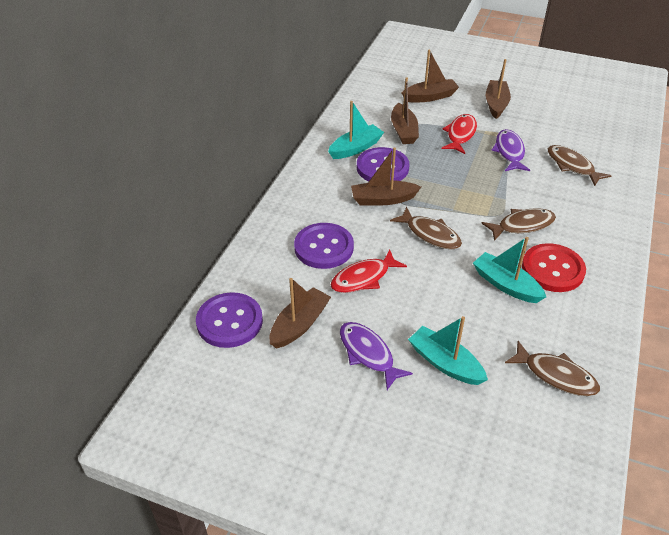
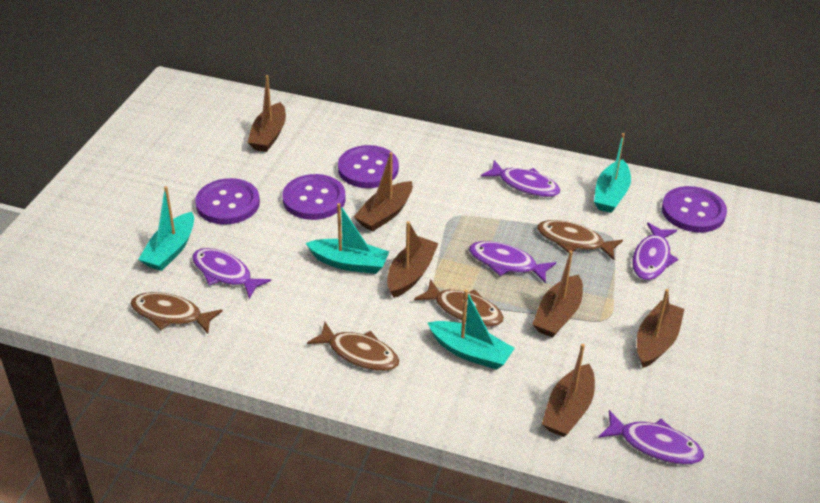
brown boat: [270,278,331,349] [351,147,421,206] [391,78,419,144] [401,50,459,102] [486,59,511,119] = 5 -> [247,75,286,152] [354,152,413,231] [387,221,439,298] [532,250,583,338] [542,344,595,437] [637,289,685,368] = 6
purple button: [196,292,263,348] [294,223,354,269] [357,147,409,181] = 3 -> [195,178,260,225] [282,174,346,220] [338,145,399,188] [662,186,727,233] = 4
purple fish: [340,322,413,390] [491,129,530,171] = 2 -> [192,248,271,299] [469,241,556,284] [481,160,560,197] [598,410,704,464] [632,222,678,280] = 5
red button: [522,243,586,292] = 1 -> none = 0
red fish: [331,250,407,293] [441,114,477,154] = 2 -> none = 0
turquoise boat: [328,101,384,159] [408,316,488,385] [473,237,546,303] = 3 -> [138,186,194,271] [306,203,389,274] [428,290,515,370] [594,133,631,213] = 4

